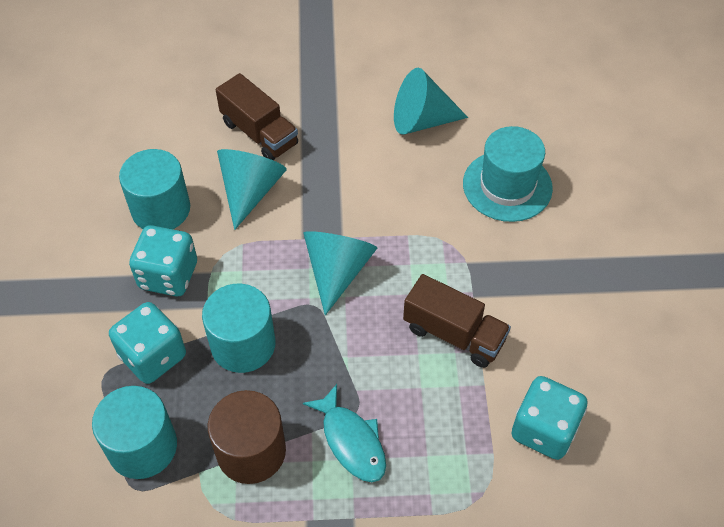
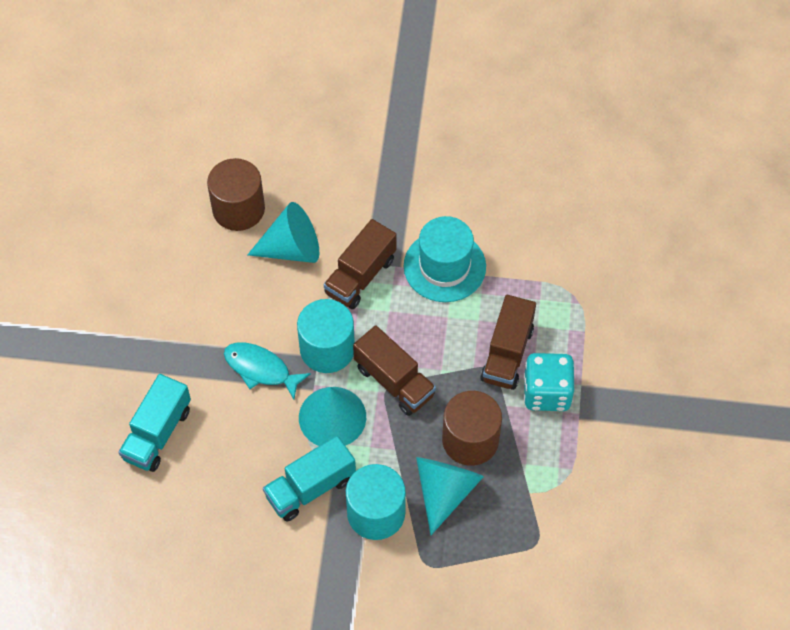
brown cylinder: [208,390,286,484] = 1 -> [207,158,265,231] [442,391,502,466] = 2
brown truck: [216,73,298,160] [403,274,511,368] = 2 -> [324,219,396,309] [353,325,436,416] [480,295,536,390] = 3
turquoise cylinder: [92,386,177,479] [119,149,190,229] [202,284,275,373] = 3 -> [297,299,355,373] [346,464,406,540] = 2
turquoise dice: [109,302,186,384] [129,225,197,296] [511,376,587,460] = 3 -> [524,353,575,411] = 1
turquoise truck: none = 0 -> [118,374,191,472] [263,436,356,521] = 2

